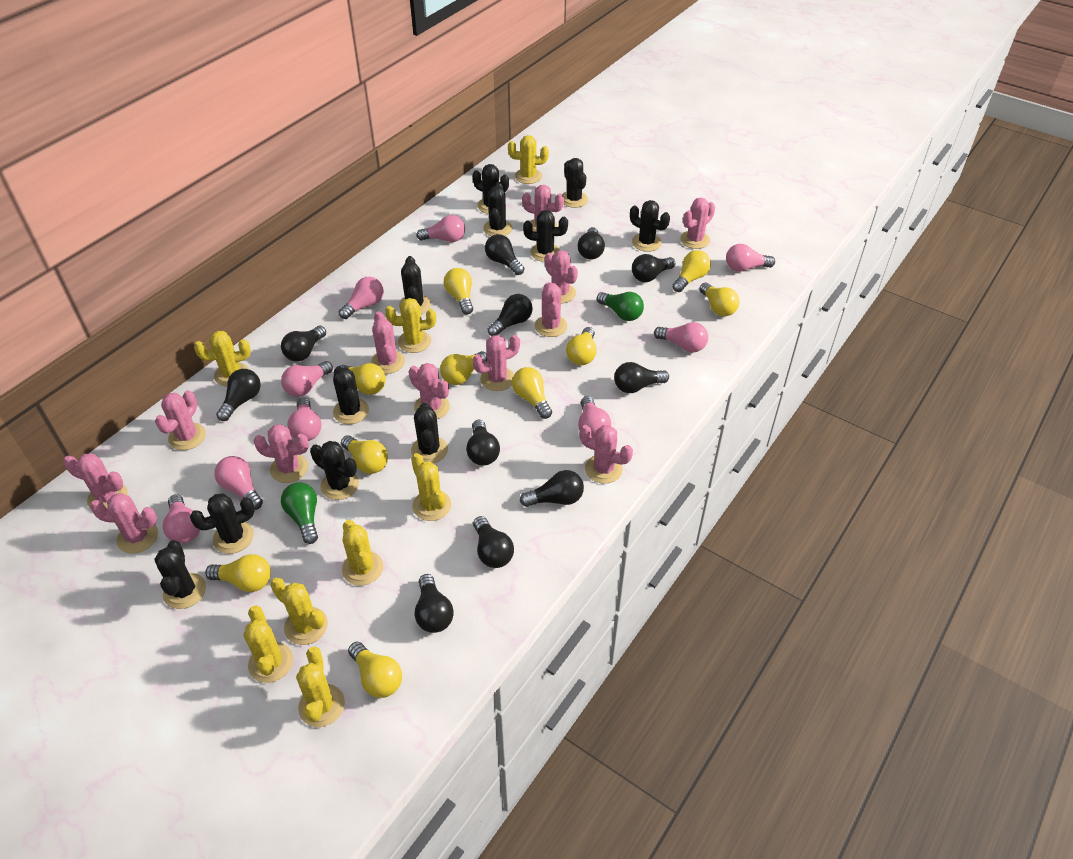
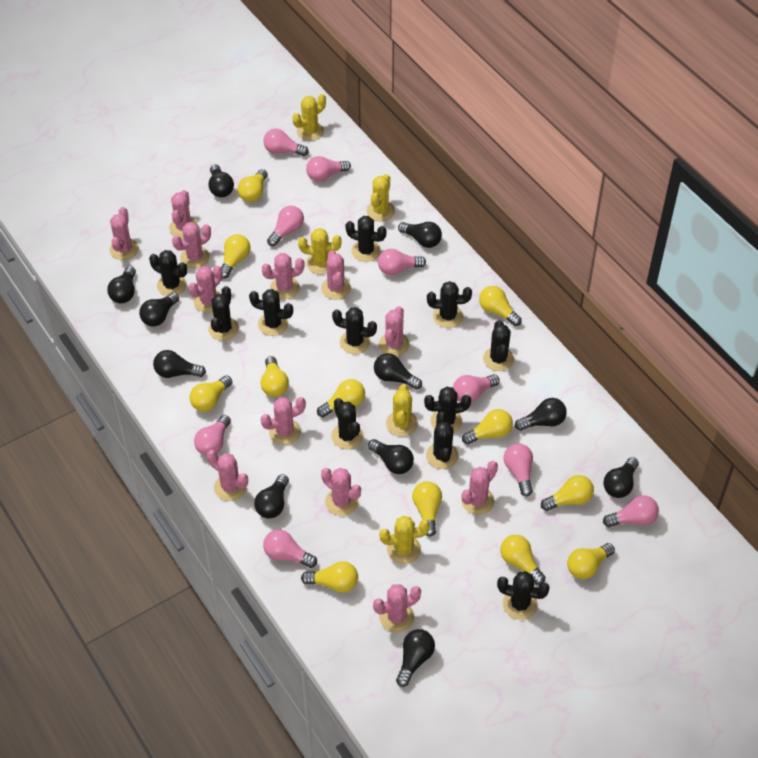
green light bulb: [281,482,318,544] [597,292,644,321] = 2 -> none = 0
yellow cactus: [194,331,251,387] [243,606,293,683] [270,578,328,645] [296,647,345,727] [342,520,383,586] [385,298,436,353] [411,453,451,521] [508,135,549,184] = 8 -> [292,94,326,141] [298,228,342,274] [366,174,395,221] [379,516,430,564] [386,384,418,437] = 5
yellow light bulb: [205,554,271,592] [340,363,386,395] [341,435,388,474] [348,641,402,698] [440,351,487,385] [444,268,473,314] [512,367,552,419] [566,327,597,365] [672,250,711,292] [699,283,739,316] = 10 -> [190,376,232,412] [221,234,250,279] [238,169,268,202] [261,356,289,397] [301,561,358,593] [317,379,365,417] [412,481,442,537] [462,409,513,445] [479,286,522,326] [500,535,546,585] [541,475,594,511] [567,543,615,579] = 12

